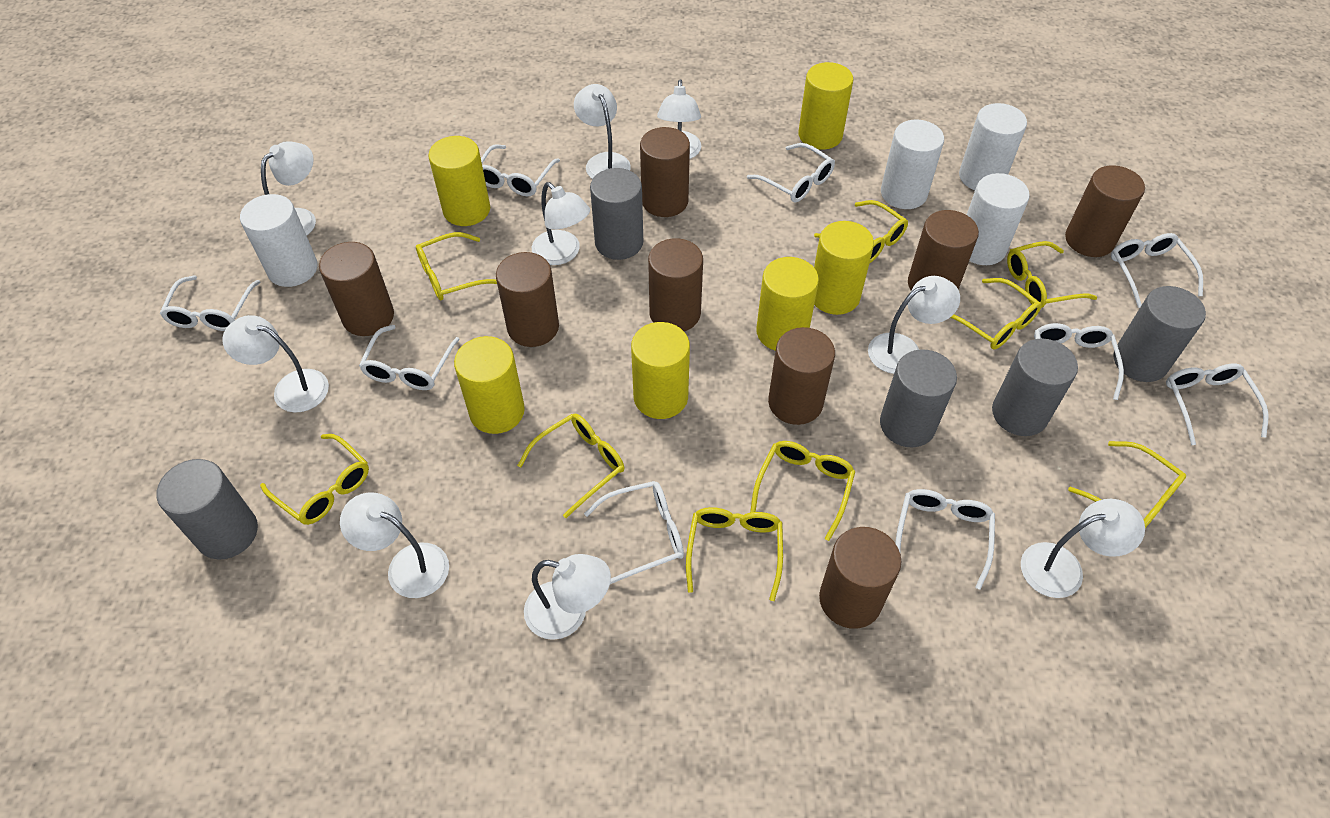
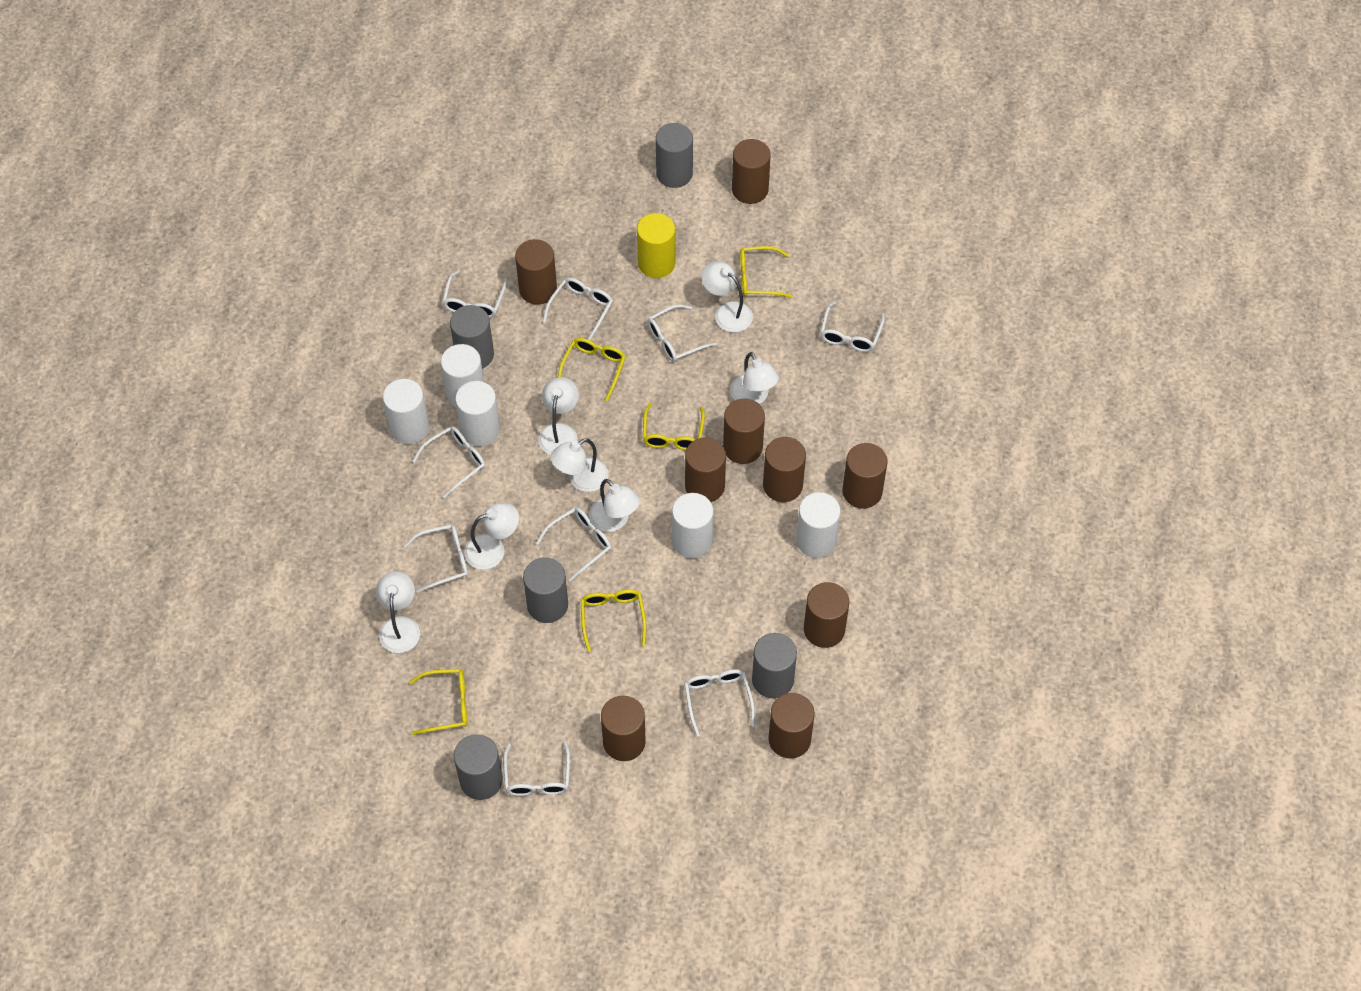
brown cylinder: [319,242,394,336] [496,252,559,347] [640,127,690,217] [648,238,703,332] [768,327,835,425] [819,527,901,629] [908,210,979,290] [1065,165,1145,257] = 8 -> [515,239,557,305] [601,696,646,761] [685,437,726,502] [723,399,765,464] [732,139,771,204] [763,437,806,502] [768,693,815,759] [804,582,849,648] [842,443,888,509] = 9
white cylinder: [240,194,318,287] [881,120,944,209] [959,103,1027,190] [967,173,1030,265] = 4 -> [383,379,429,444] [441,344,484,408] [455,381,500,446] [672,493,714,559] [796,492,841,558] = 5
white lamp: [222,315,329,412] [261,141,316,236] [340,492,449,598] [524,554,611,640] [532,182,590,265] [574,84,631,179] [657,79,701,159] [868,276,960,374] [1021,499,1145,598] = 9 -> [376,572,420,653] [464,503,519,570] [539,377,579,455] [551,438,609,492] [589,479,640,532] [702,261,753,332] [730,352,779,404] = 7
yellow cylinder: [428,136,490,226] [454,336,525,434] [631,322,690,419] [756,257,819,351] [798,62,854,150] [814,221,874,315] = 6 -> [637,213,676,278] = 1
yellow glasses: [260,434,369,525] [416,232,497,300] [517,414,624,518] [686,507,783,601] [750,441,855,541] [814,200,908,264] [950,278,1042,349] [1007,241,1097,308] [1068,441,1186,528] = 9 -> [409,669,467,735] [558,338,626,402] [581,589,646,652] [643,403,705,450] [740,246,793,298] = 5

